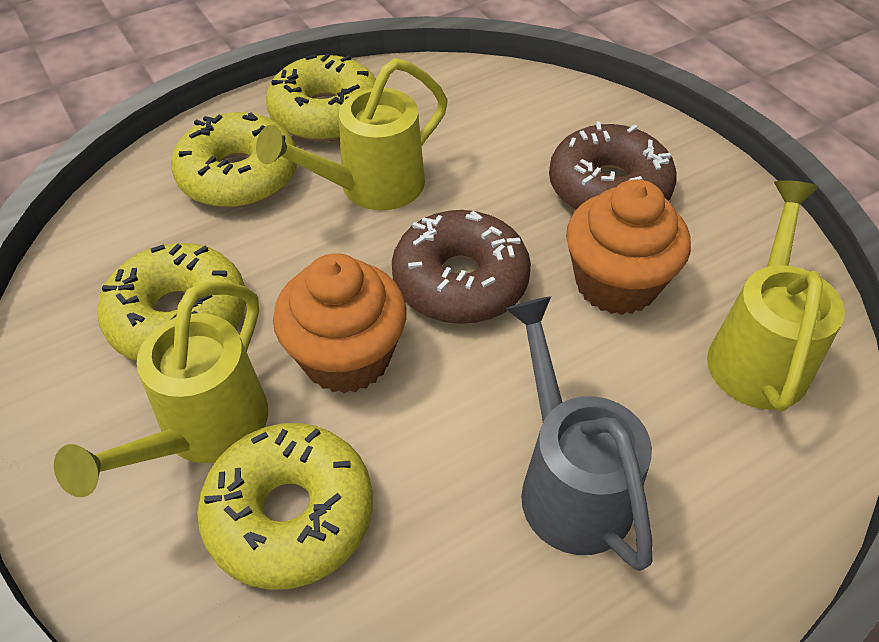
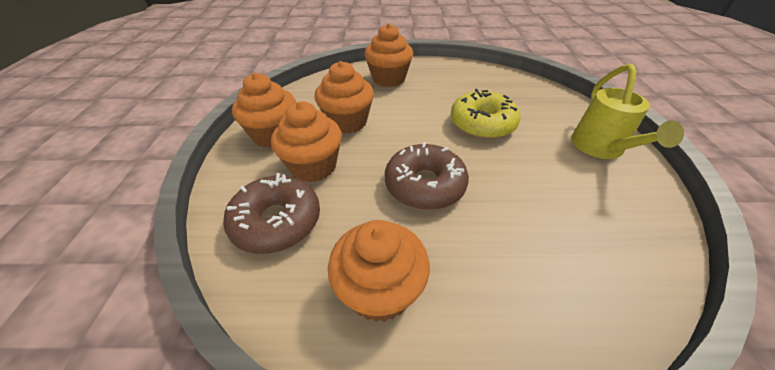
grey watering can: [506,296,653,571] = 1 -> none = 0
orange cupcake: [273,253,407,393] [566,179,691,315] = 2 -> [232,73,296,148] [271,101,342,182] [314,61,374,134] [328,220,430,322] [364,23,413,87] = 5
yellow donut: [97,243,246,361] [171,112,297,208] [197,423,373,590] [266,53,376,142] = 4 -> [451,89,521,139] = 1
yellow watering can: [54,282,268,497] [256,58,448,210] [707,180,845,412] = 3 -> [571,64,684,159] = 1

